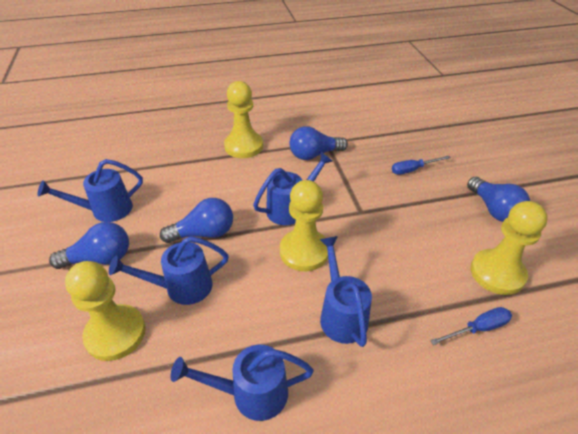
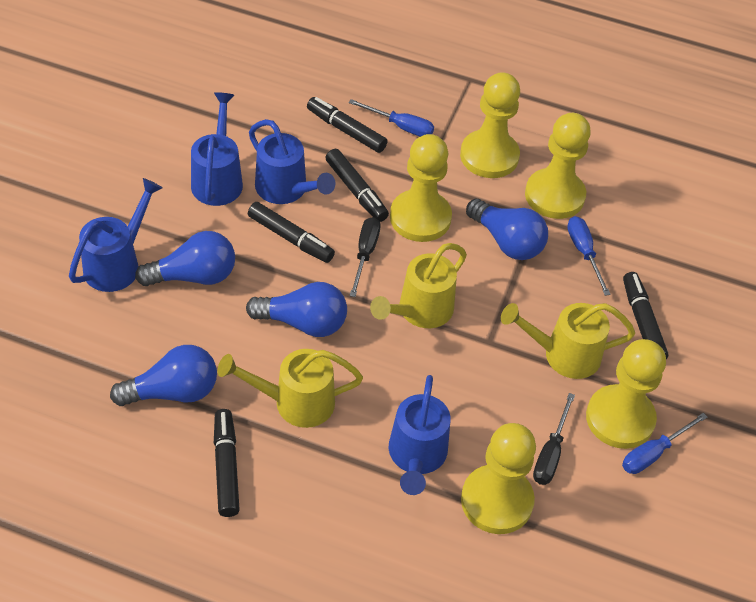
black marker: none = 0 -> [214,409,240,517] [248,202,335,263] [307,97,388,153] [325,149,389,222] [623,272,669,359] = 5
black screwdriver: none = 0 -> [349,217,380,297] [533,393,575,485] = 2
blue screwdriver: [392,156,451,174] [430,307,512,345] = 2 -> [349,99,434,137] [567,216,611,296] [622,413,708,474] = 3
blue watering can: [38,159,143,222] [109,236,229,305] [170,345,314,421] [253,152,332,225] [319,236,372,347] = 5 -> [69,178,162,292] [191,92,243,206] [249,119,335,204] [389,375,450,495] = 4
yellow pawn: [65,261,146,361] [224,81,263,158] [280,180,328,271] [470,201,548,295] = 4 -> [390,134,452,242] [460,72,520,178] [461,423,536,534] [525,113,591,219] [586,339,666,449] = 5
yellow watering can: none = 0 -> [217,349,363,428] [370,243,467,328] [501,303,635,379] = 3

